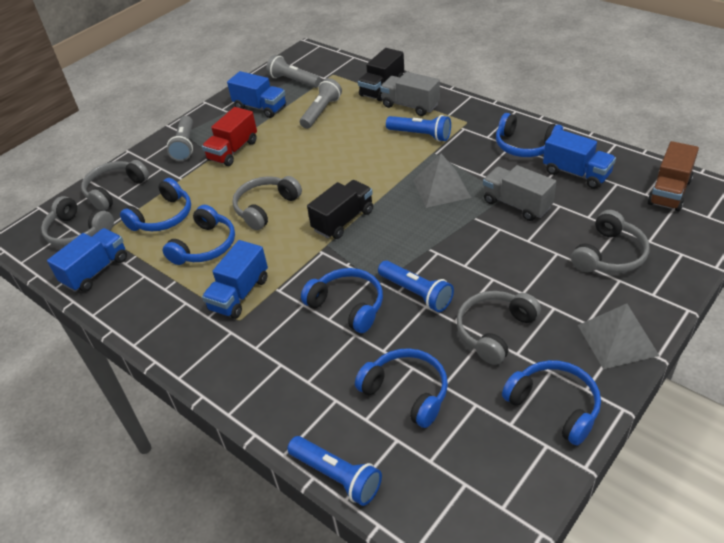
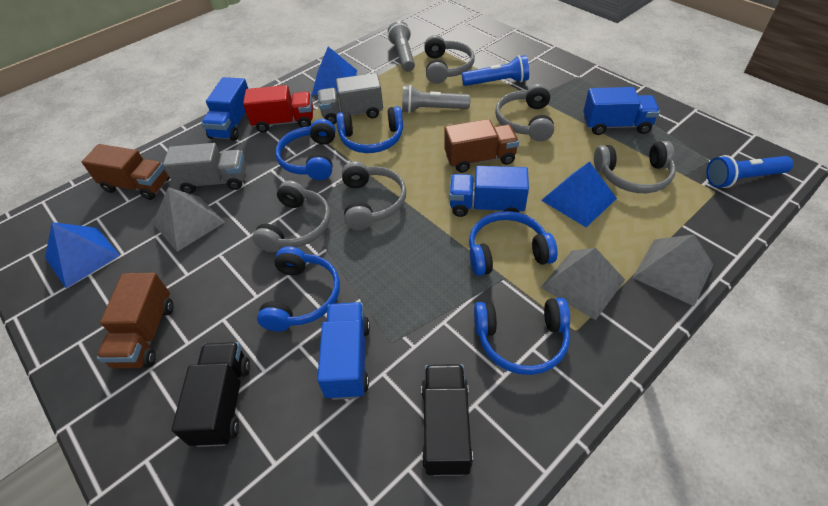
blue flashlight: [287,436,382,506] [378,261,454,312] [386,115,451,142] = 3 -> [462,55,529,86] [706,155,793,188] = 2
blue headphones: [120,178,191,231] [163,205,235,265] [301,268,383,333] [355,348,448,428] [496,113,563,157] [502,360,601,446] = 6 -> [257,246,340,331] [275,119,336,180] [336,106,403,153] [469,211,557,276] [474,298,570,375] = 5
blue pyramid: none = 0 -> [45,222,120,288] [312,47,357,95] [541,162,617,227] = 3
brown truck: [647,141,699,212] = 1 -> [82,144,170,200] [97,273,173,368] [445,119,519,173] = 3
grey flashlight: [167,116,193,161] [266,55,321,88] [300,78,342,129] = 3 -> [388,21,415,72] [402,85,470,113] = 2
grey pyramid: [413,154,471,208] [578,304,660,369] = 2 -> [153,187,225,252] [540,248,625,320] [633,234,713,306] = 3

